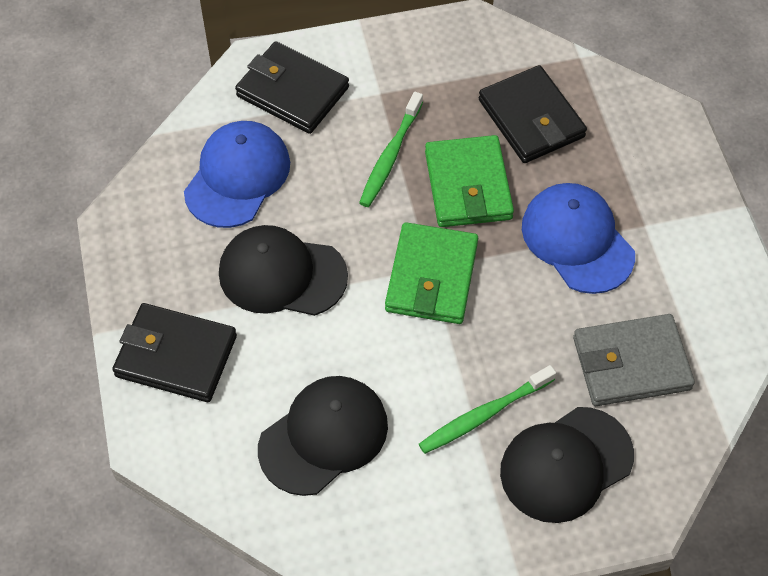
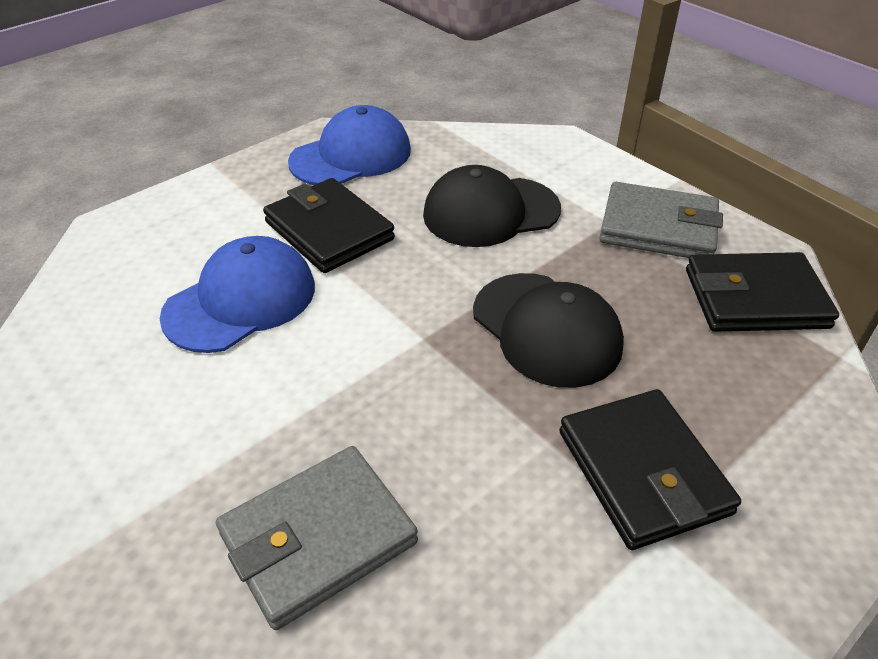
black cap: [219,225,348,316] [258,376,388,496] [500,407,634,523] = 3 -> [423,165,561,247] [473,273,624,388] = 2
green toothbrush: [359,92,423,207] [419,365,556,454] = 2 -> none = 0
green wallet: [385,222,478,324] [425,135,514,227] = 2 -> none = 0
grey wallet: [573,314,695,406] = 1 -> [216,446,418,630] [600,182,723,258] = 2

